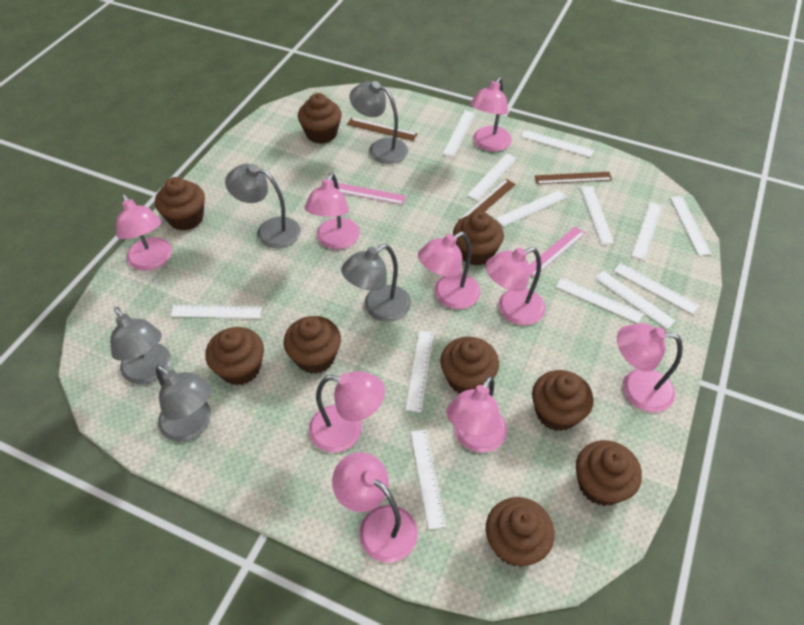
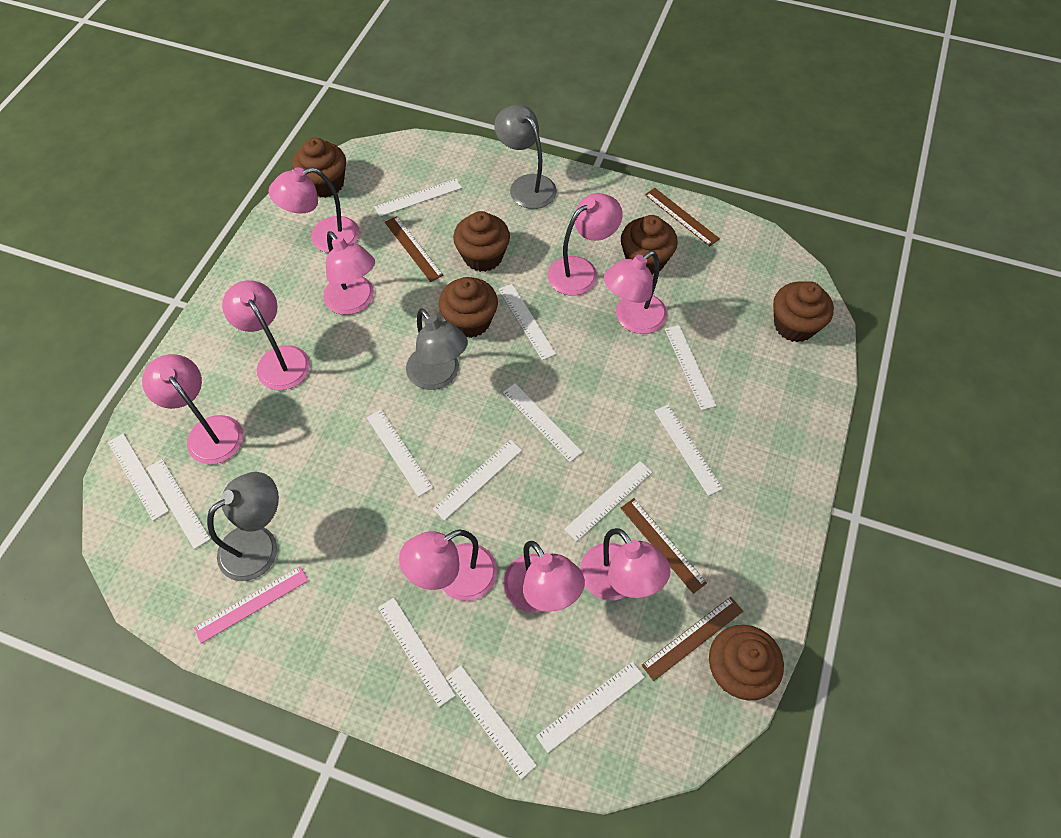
brown cupcake: [155,177,205,231] [205,327,264,385] [284,316,341,374] [298,93,342,144] [440,337,499,393] [453,211,504,266] [486,497,555,566] [532,370,593,431] [576,440,642,506] = 9 -> [292,137,346,198] [439,277,498,338] [453,211,510,272] [621,215,678,275] [709,625,784,700] [773,281,834,342] = 6
brown ruler: [347,118,417,141] [458,179,516,220] [535,172,612,184] = 3 -> [385,216,443,282] [621,498,707,594] [641,597,743,681] [645,188,720,246] = 4
grey lamp: [110,307,171,384] [156,365,212,442] [225,164,301,248] [341,244,411,322] [349,81,408,164] = 5 -> [207,472,279,581] [406,308,468,390] [494,104,557,209] = 3
pink ruler: [334,183,406,205] [529,226,586,277] = 2 -> [194,566,308,643] = 1

